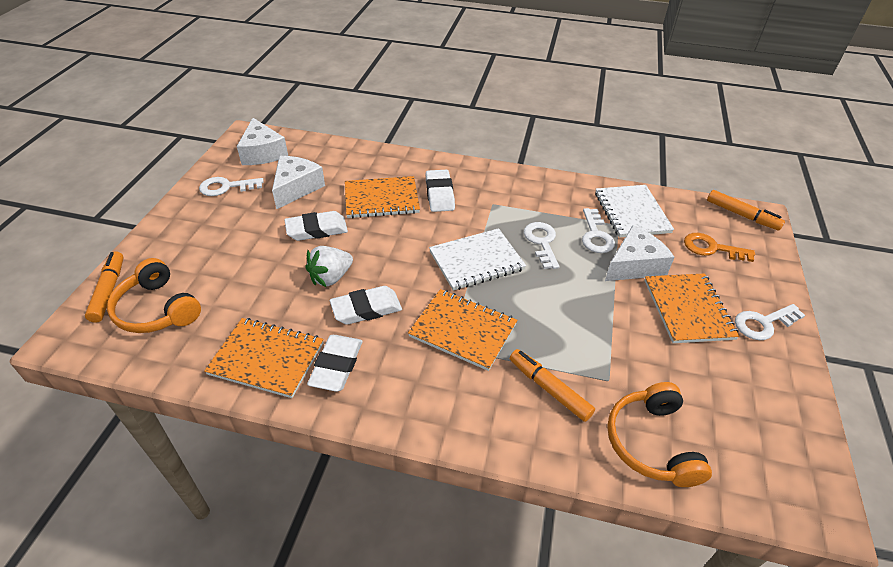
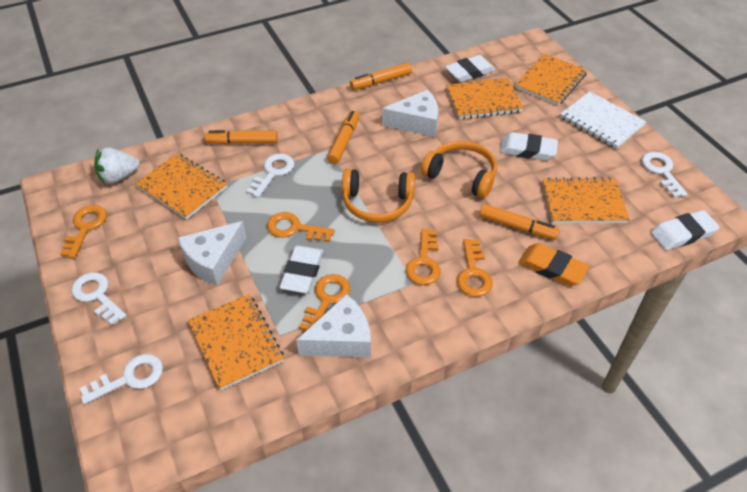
orange eraser: none = 0 -> [519,243,589,286] = 1
orange key: [684,233,755,262] = 1 -> [60,205,107,258] [267,212,335,242] [299,274,350,331] [406,229,441,285] [457,239,493,297] = 5
orange marker: [85,252,124,323] [510,349,595,422] [707,190,785,231] = 3 -> [205,130,278,144] [327,111,359,164] [350,62,412,90] [479,204,560,240] = 4
orange notebook: [204,318,324,398] [345,176,420,218] [408,289,517,371] [644,273,739,343] = 4 -> [135,153,227,220] [188,294,284,391] [446,78,523,119] [515,54,587,105] [542,177,630,224] = 5
white notebook: [429,228,526,291] [595,185,674,238] = 2 -> [560,91,647,149] = 1

